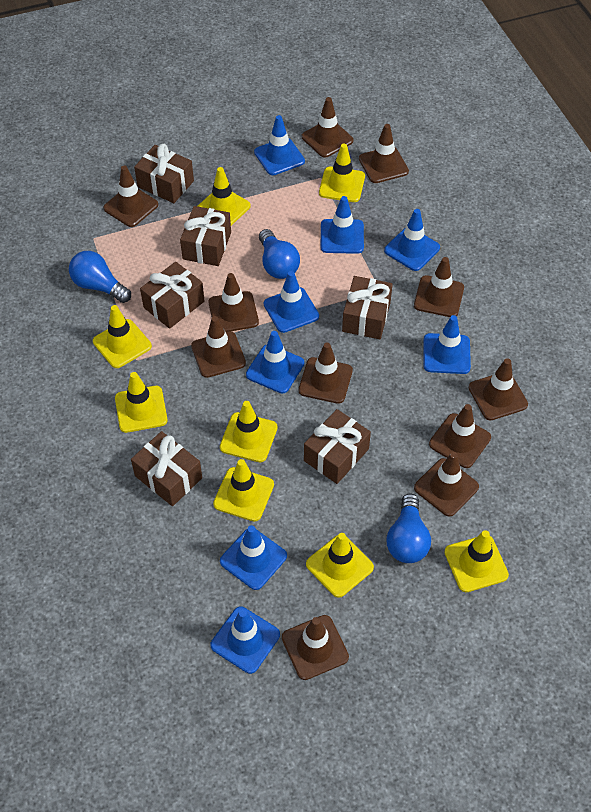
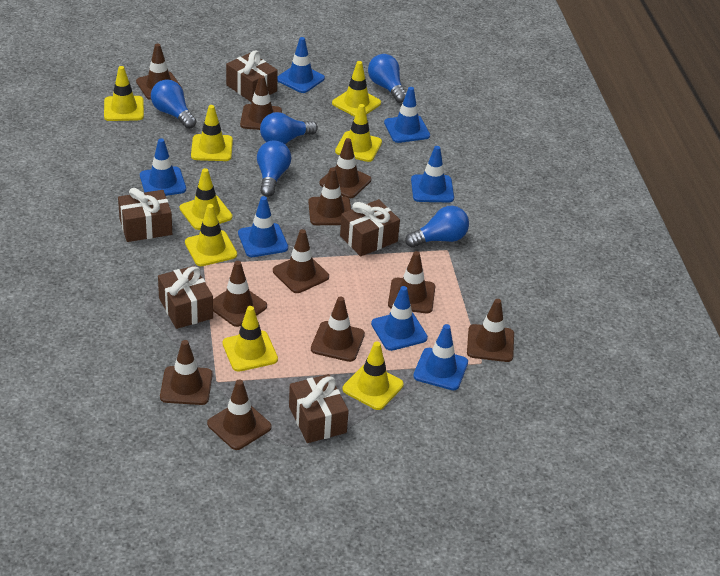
blue light bulb: [69,251,131,303] [259,229,300,279] [387,494,431,563] = 3 -> [151,79,196,129] [257,141,292,197] [260,112,318,144] [368,54,406,103] [405,206,469,248] = 5
blue traffic cone: [210,607,280,674] [220,525,287,590] [246,331,304,394] [254,115,305,175] [264,271,319,333] [320,196,364,254] [384,209,440,271] [424,315,471,374] = 8 -> [140,138,186,196] [238,196,288,257] [277,37,325,93] [371,286,428,351] [384,87,430,143] [411,146,454,202] [413,324,468,390] = 7
brown gift: [131,431,202,506] [134,144,194,203] [140,262,204,329] [180,206,231,266] [304,409,371,484] [342,276,393,339] = 6 -> [118,188,172,242] [158,266,213,329] [226,50,278,103] [289,374,349,443] [340,199,400,257] = 5

